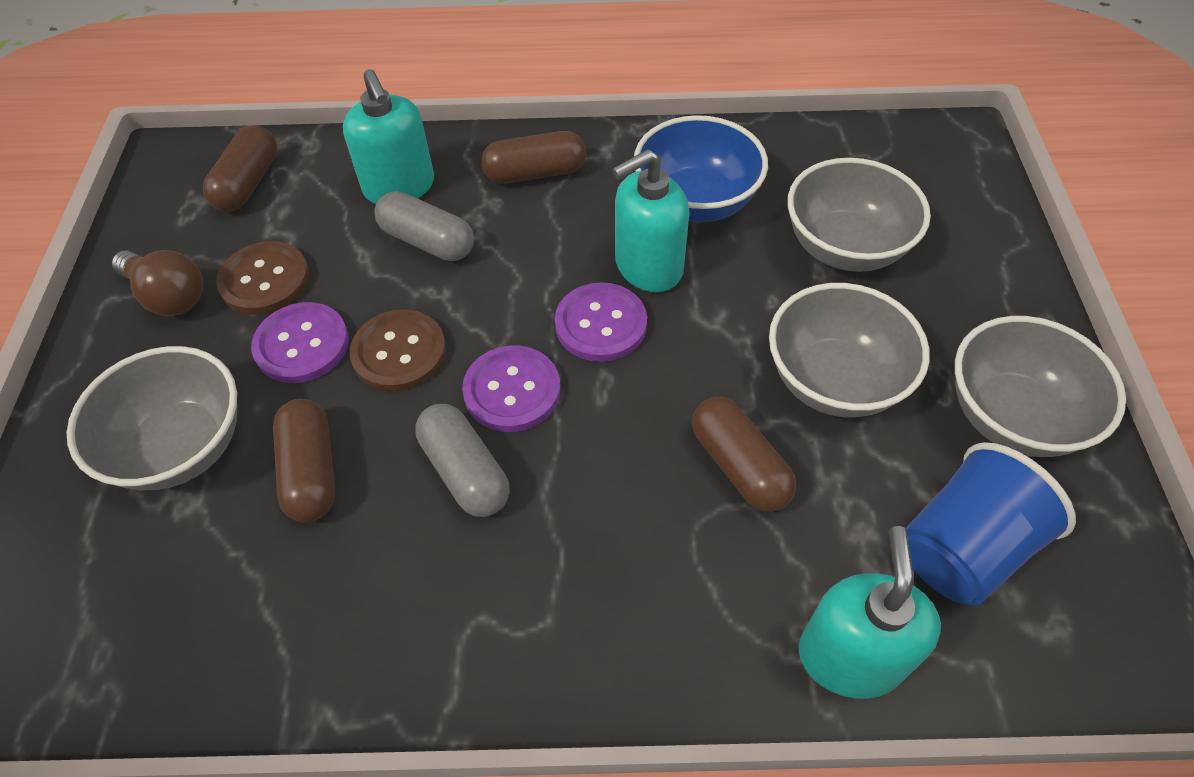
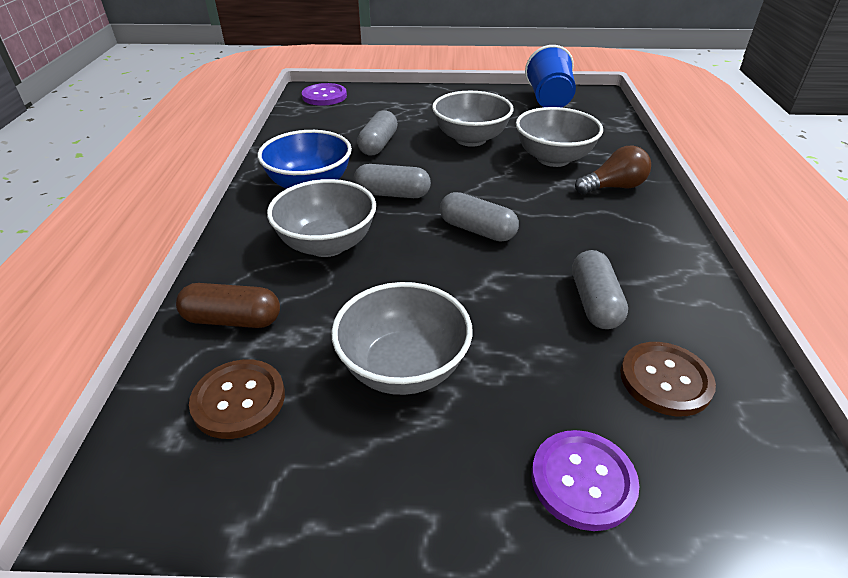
brown capsule: [203,125,277,211] [273,399,335,522] [481,131,586,184] [692,397,796,512] = 4 -> [176,283,280,328] = 1
grey capsule: [374,191,474,261] [415,404,510,517] = 2 -> [354,164,431,198] [357,110,398,155] [440,192,519,242] [572,250,628,329] = 4
purple button: [251,302,349,383] [462,345,560,432] [555,282,647,362] = 3 -> [302,83,347,106] [531,430,640,531] = 2
turquoise soap dispenser: [343,69,434,204] [612,149,689,292] [798,526,941,699] = 3 -> none = 0

